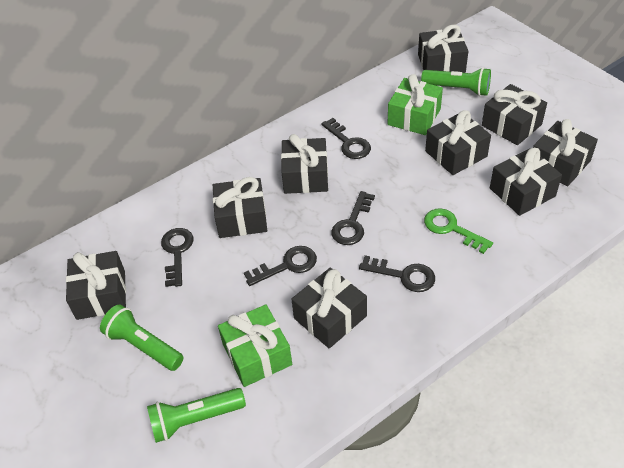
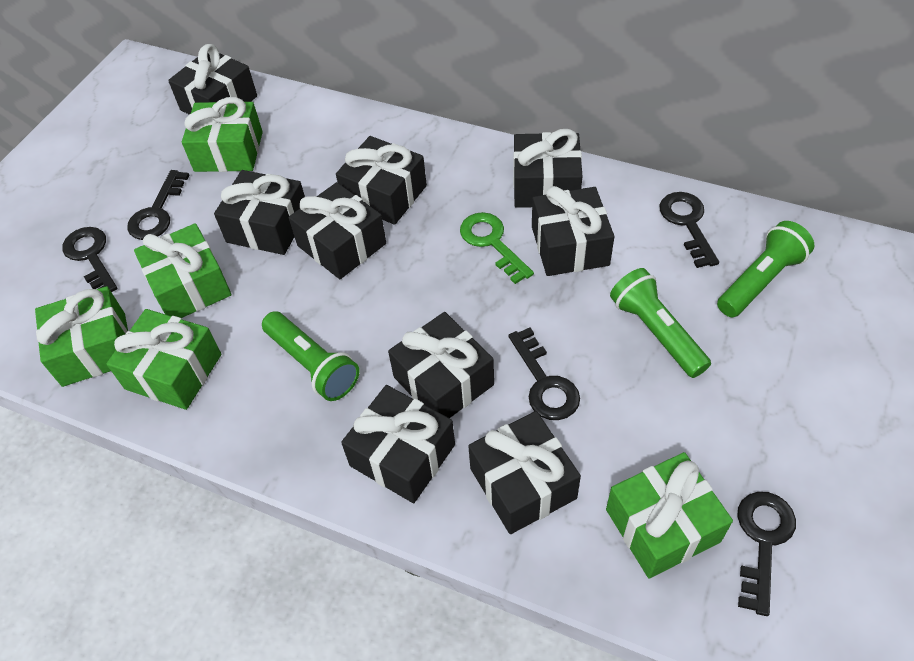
green gift: [218,304,292,387] [387,74,443,135] = 2 -> [35,286,128,387] [106,309,222,410] [134,223,232,318] [182,97,263,172] [606,452,733,578] = 5

